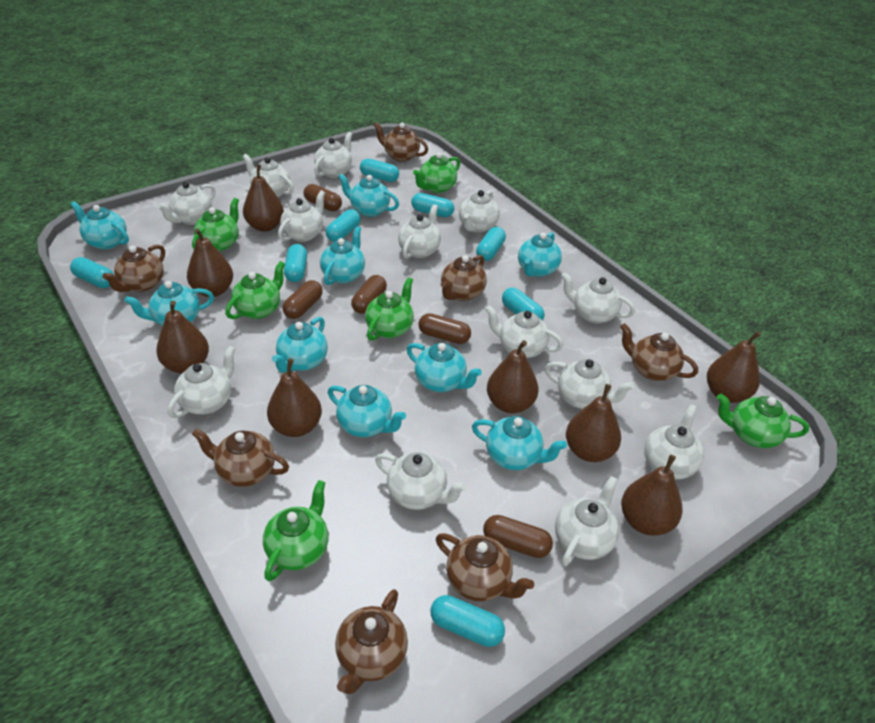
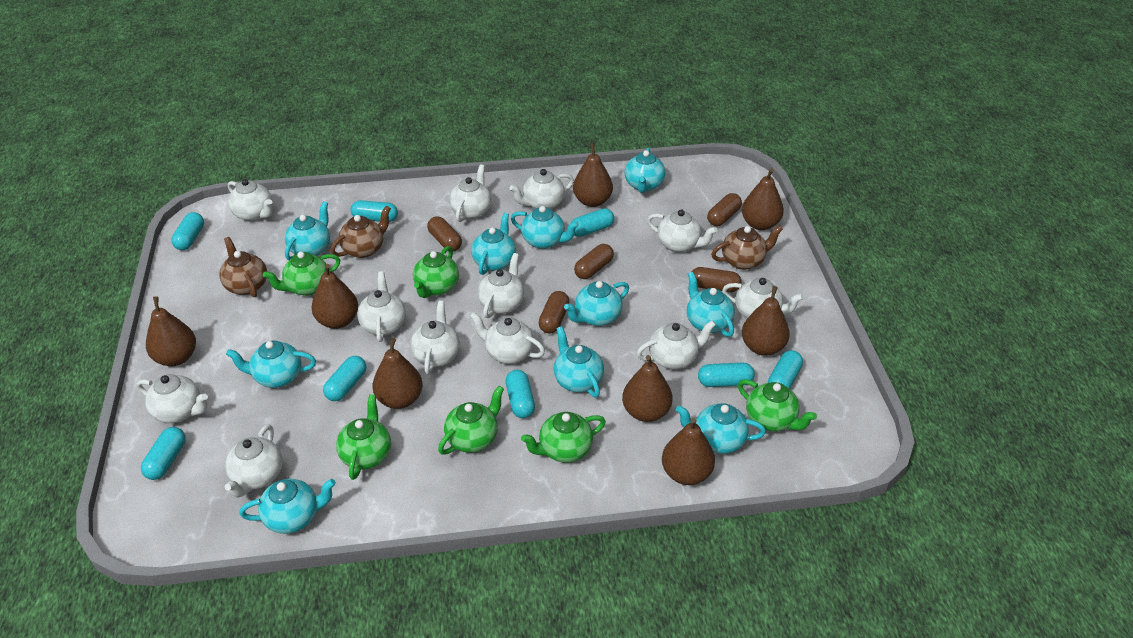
brown teapot: [102,244,165,292] [192,428,289,487] [335,589,408,694] [374,122,428,162] [436,533,534,601] [441,255,487,301] [620,323,698,381] = 7 -> [219,237,267,297] [331,206,391,258] [711,225,783,270] = 3
turquoise teapot: [70,201,129,250] [124,281,214,326] [272,317,328,373] [320,226,365,285] [328,385,406,437] [338,174,399,217] [407,343,482,392] [472,416,567,470] [518,232,562,277] = 9 -> [226,341,316,388] [240,479,336,534] [285,201,330,260] [471,213,516,275] [511,206,579,249] [553,326,604,397] [564,281,629,326] [625,148,665,193] [676,403,766,454] [687,272,735,337] = 10
white teapot: [157,182,215,225] [168,346,235,418] [242,154,294,197] [278,190,325,242] [314,132,352,178] [375,452,466,510] [398,204,441,259] [459,190,500,233] [485,305,563,358] [545,359,634,409] [555,476,619,566] [561,272,635,323] [644,404,704,479] = 13 -> [137,374,208,423] [225,425,283,498] [228,179,273,221] [357,271,406,342] [410,301,460,374] [449,165,491,222] [470,312,545,364] [477,253,524,318] [509,169,574,209] [637,320,716,369] [647,210,717,253] [722,278,804,319] = 12

